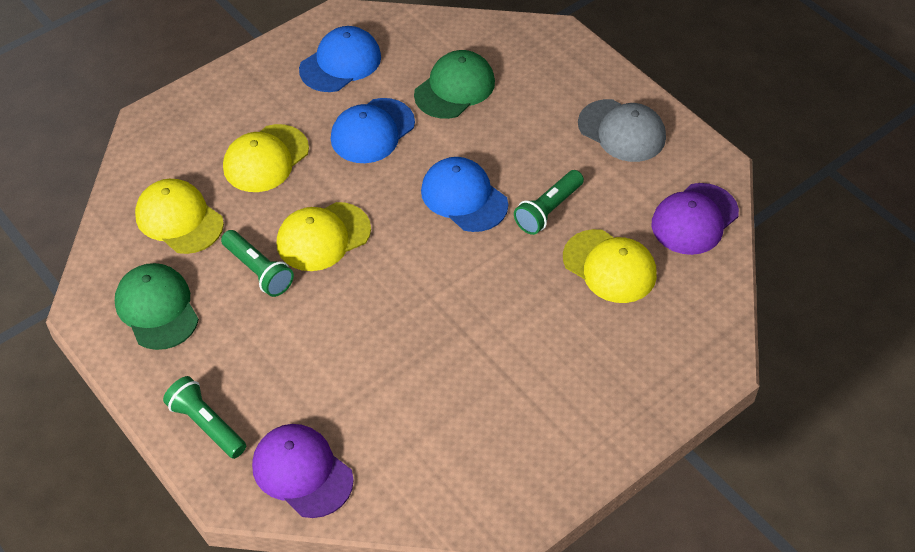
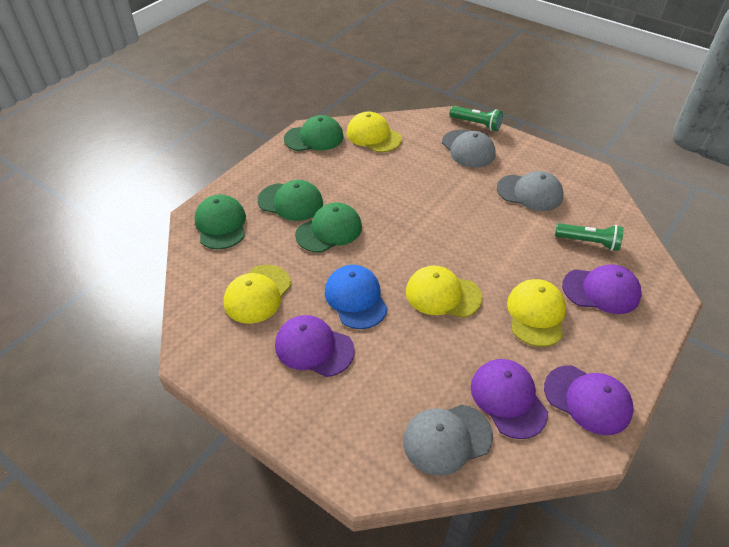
blue cap: [299,26,381,92] [331,98,415,163] [421,157,508,232] = 3 -> [325,265,388,329] = 1
green cap: [115,263,199,350] [414,50,495,119] = 2 -> [195,194,246,249] [258,180,323,221] [284,115,344,151] [295,202,362,253] = 4
green flashlight: [163,376,246,459] [221,230,294,297] [514,170,584,235] = 3 -> [449,106,503,131] [555,223,624,251] = 2
grey cap: [578,99,666,162] = 1 -> [403,405,493,476] [442,129,496,168] [497,171,563,211] = 3
purple cap: [252,424,354,518] [652,183,739,255] = 2 -> [275,315,355,377] [471,359,548,439] [544,365,634,435] [562,265,642,314] = 4

